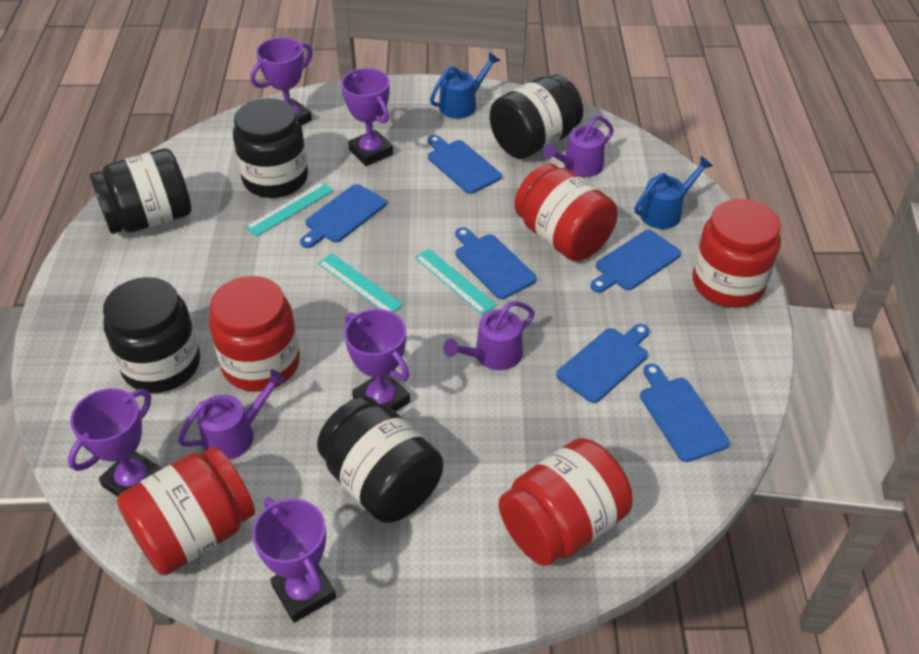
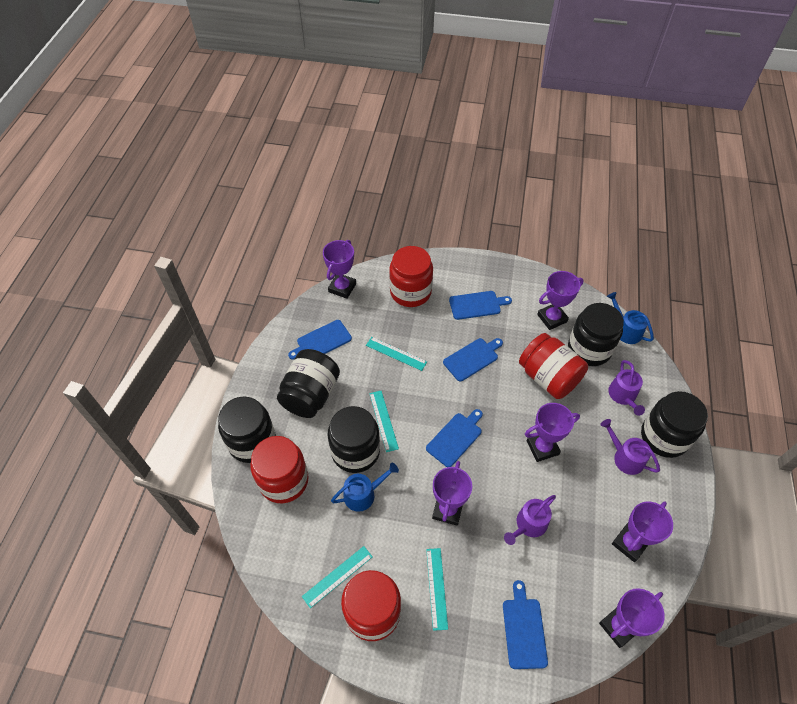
blue cutting board: [300,184,387,248] [427,135,502,194] [455,227,537,299] [557,324,650,403] [590,230,681,293] [640,364,730,462] = 6 -> [288,320,352,360] [426,409,483,467] [443,338,503,382] [449,291,512,320] [503,580,548,669] = 5
purple trophy: [68,388,162,497] [250,37,313,126] [252,498,336,623] [341,68,393,166] [344,309,410,412] = 5 -> [323,240,356,299] [432,461,472,526] [525,403,580,462] [537,271,584,330] [599,588,665,648] [612,501,673,562] = 6
red jar: [117,446,255,575] [209,276,300,392] [499,438,633,566] [514,163,618,261] [693,199,781,308] = 5 -> [250,436,309,503] [341,570,401,641] [389,246,433,307] [519,333,588,399] = 4
turquoise ruler: [245,182,334,237] [318,253,403,312] [415,249,497,315] = 3 -> [302,546,373,608] [366,337,427,371] [369,391,399,452] [426,548,448,631] = 4

